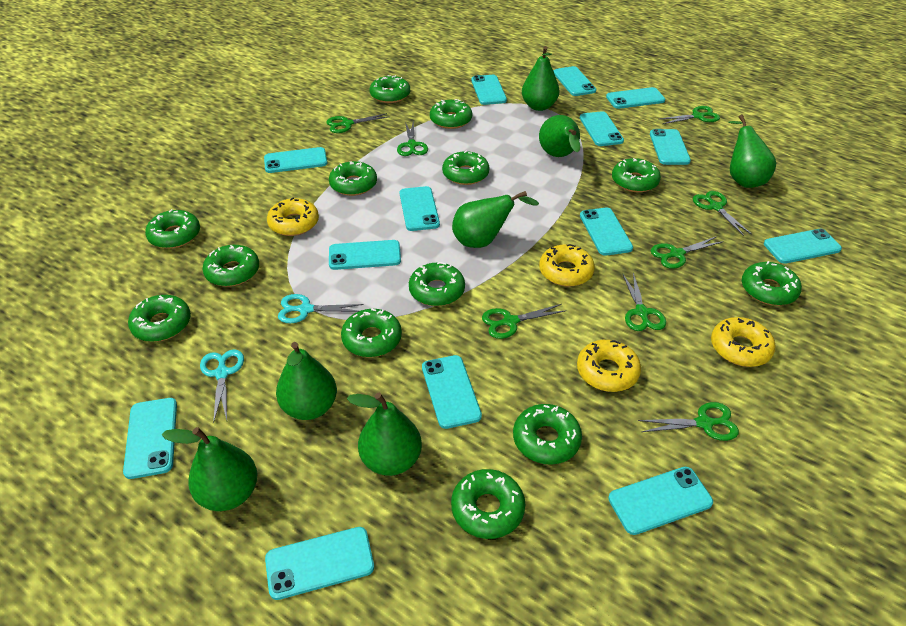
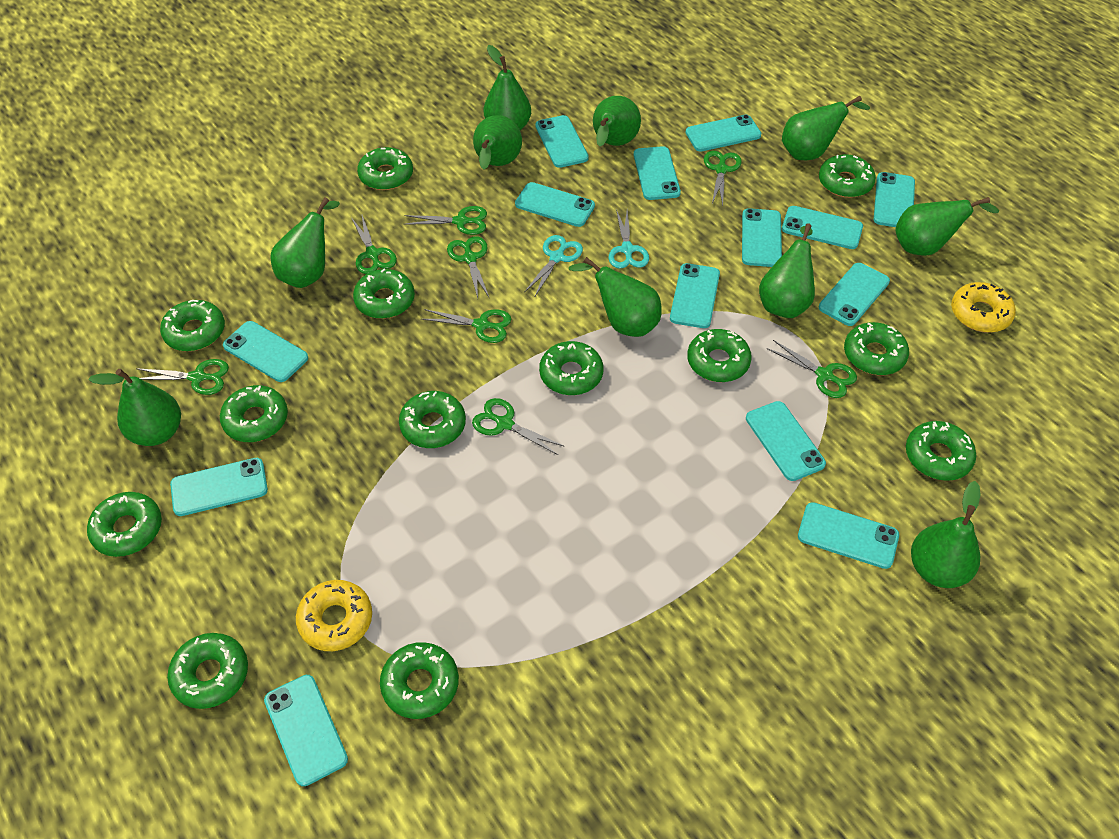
green pear: [162,427,258,511] [276,342,337,420] [347,392,422,476] [452,191,539,248] [522,46,559,111] [539,115,580,157] [728,114,776,188] = 7 -> [89,369,181,446] [270,198,340,288] [473,115,522,170] [484,45,531,130] [569,257,661,337] [593,96,641,147] [759,223,815,318] [782,96,870,160] [895,197,999,256] [911,481,981,588] = 10
yellow donut: [267,198,319,236] [539,244,595,287] [577,340,641,392] [711,317,776,367] = 4 -> [296,580,372,651] [951,282,1016,333] = 2

